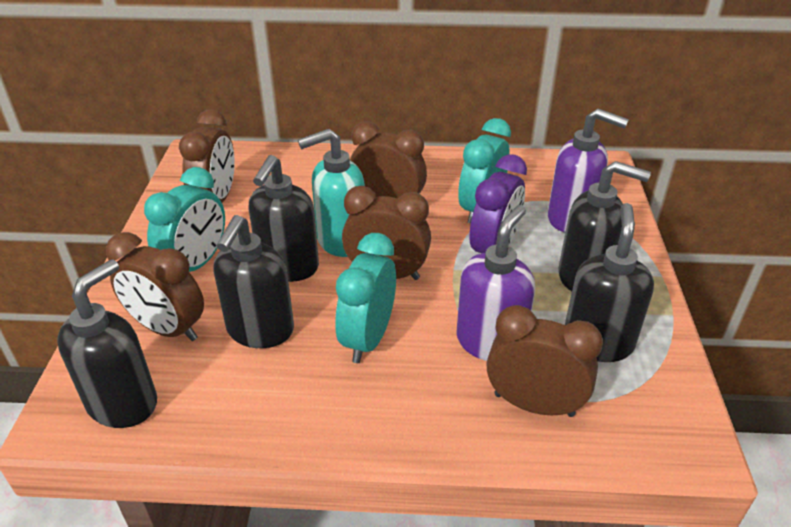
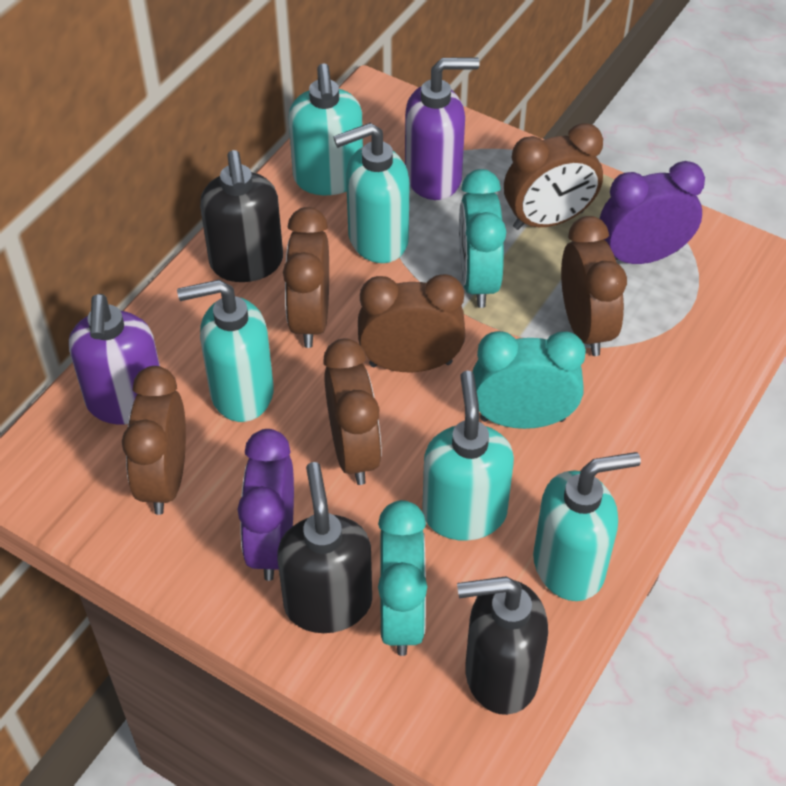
black soap dispenser: [57,259,157,428] [213,215,294,348] [248,155,319,282] [558,161,651,291] [565,203,654,362] = 5 -> [200,150,283,282] [277,462,372,633] [457,576,548,715] = 3
brown clock: [106,232,204,341] [179,109,235,202] [342,186,431,280] [350,121,427,198] [487,305,603,417] = 5 -> [122,366,186,515] [283,207,329,348] [323,338,382,485] [358,274,466,372] [504,123,603,230] [561,216,627,356] = 6
purple clock: [469,154,527,253] = 1 -> [238,429,294,581] [600,161,705,264] = 2
turquoise soap dispenser: [298,129,365,257] = 1 -> [177,280,274,422] [288,63,363,195] [333,123,409,263] [422,371,514,541] [533,452,641,601] = 5

